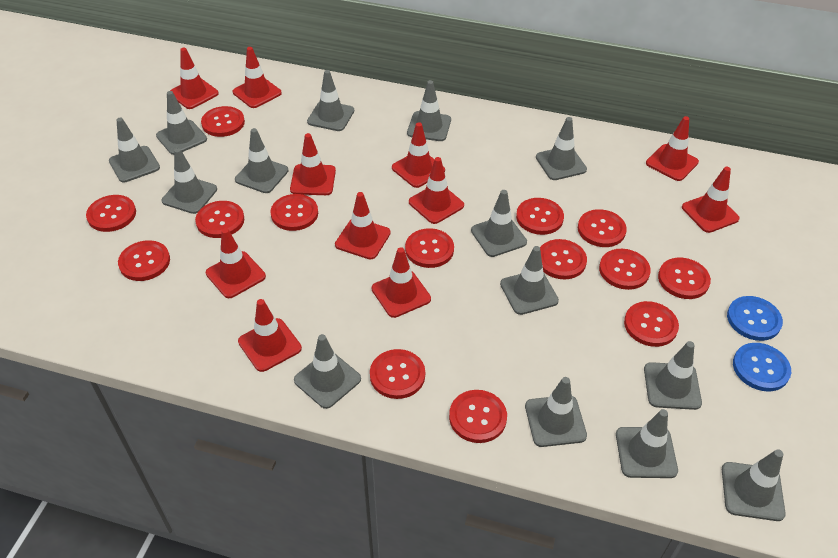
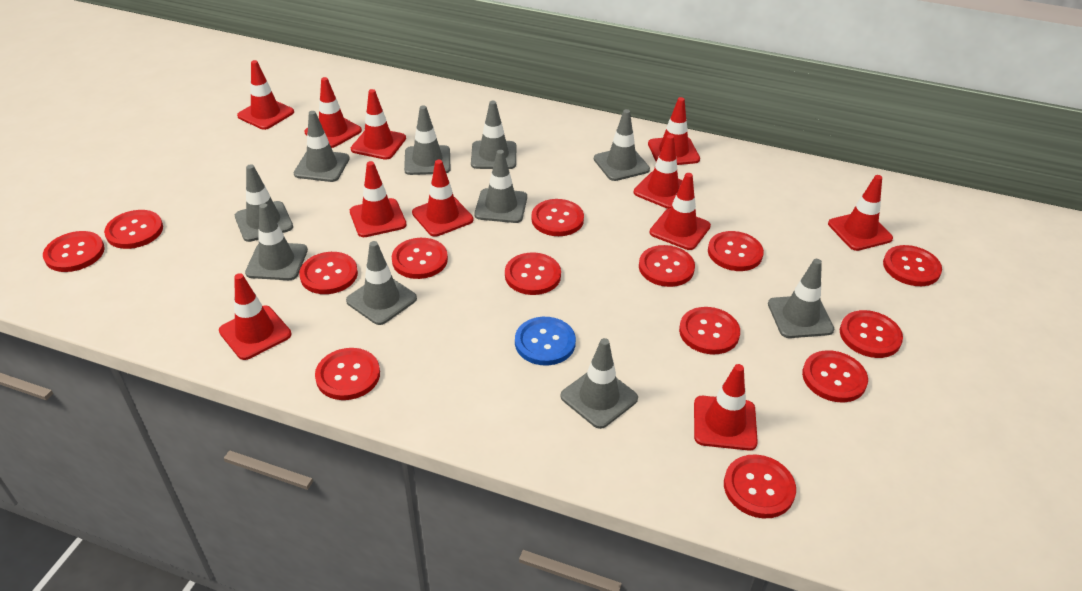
blue button: [727,296,783,341] [733,343,791,392] = 2 -> [515,317,576,365] = 1
grey traffic cone: [109,118,160,183] [156,91,207,155] [162,148,217,214] [235,128,289,193] [294,334,361,409] [307,70,354,131] [407,80,451,141] [471,190,527,257] [500,246,559,315] [525,377,587,447] [536,117,587,180] [616,409,678,478] [644,341,702,410] [722,449,786,521] = 14 -> [235,164,293,242] [245,203,308,280] [294,111,350,182] [346,241,417,325] [404,105,451,175] [471,101,516,169] [475,150,527,223] [560,338,638,429] [594,109,650,181] [768,259,834,338] = 10

